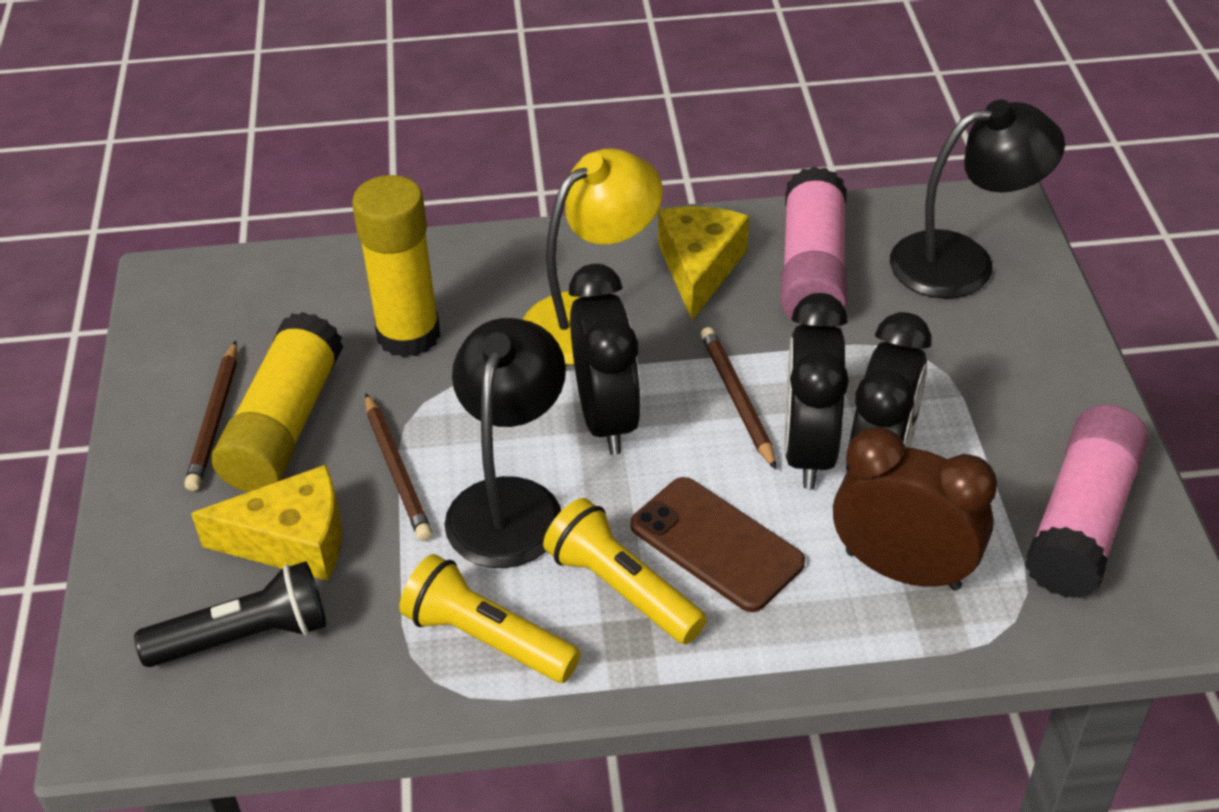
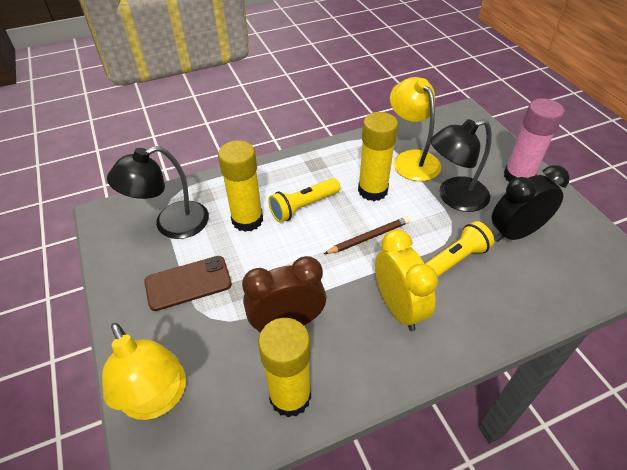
black clock: [569,264,641,455] [784,293,849,489] [846,312,931,471] = 3 -> [492,165,570,242] = 1
black flashlight: [134,561,326,667] = 1 -> none = 0
brown pencil: [184,341,237,491] [365,393,433,541] [701,327,776,470] = 3 -> [324,217,410,254] = 1
pink glue stick: [780,167,847,319] [1025,405,1149,598] = 2 -> [504,98,564,182] = 1
yellow cheese: [191,465,342,581] [658,206,749,320] = 2 -> none = 0
yellow clock: none = 0 -> [375,229,438,331] = 1
yellow glue stick: [212,312,343,492] [352,175,440,358] = 2 -> [218,140,263,232] [258,318,311,418] [358,112,398,201] = 3
yellow lamp: [523,149,663,365] = 1 -> [102,323,186,420] [390,77,441,181] = 2

